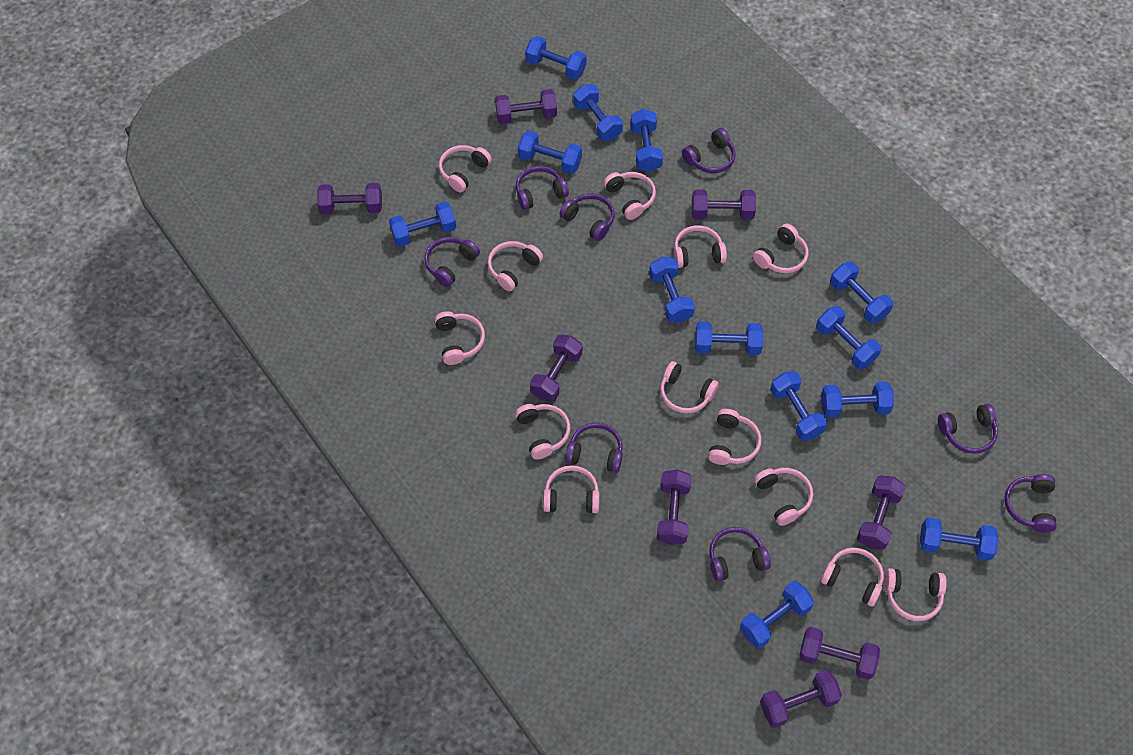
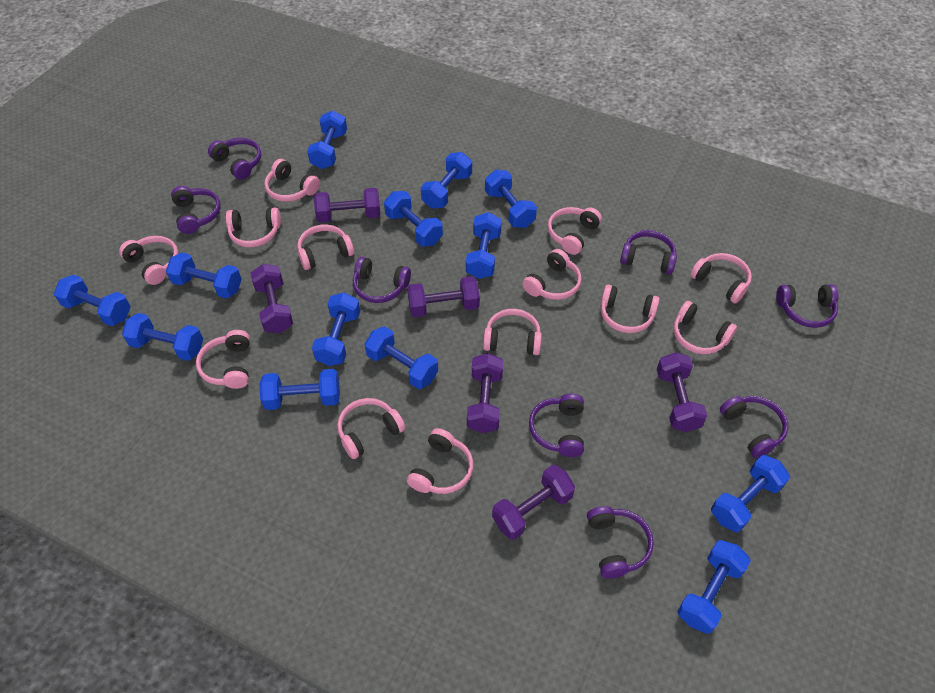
purple dumbbell: [317,183,382,215] [495,89,557,124] [530,334,582,402] [657,469,691,545] [692,189,756,220] [760,670,842,728] [799,627,880,680] [857,475,906,550] = 8 -> [250,264,293,333] [314,188,380,223] [407,276,480,318] [467,353,503,433] [492,465,575,540] [657,352,707,432] = 6

